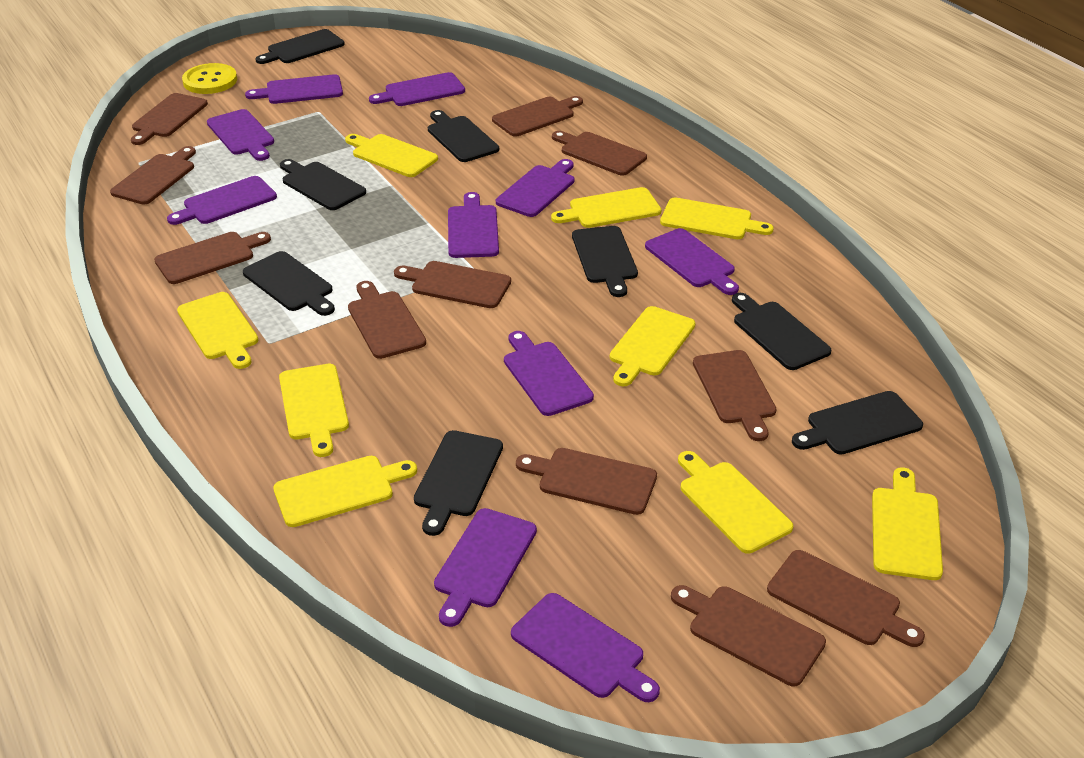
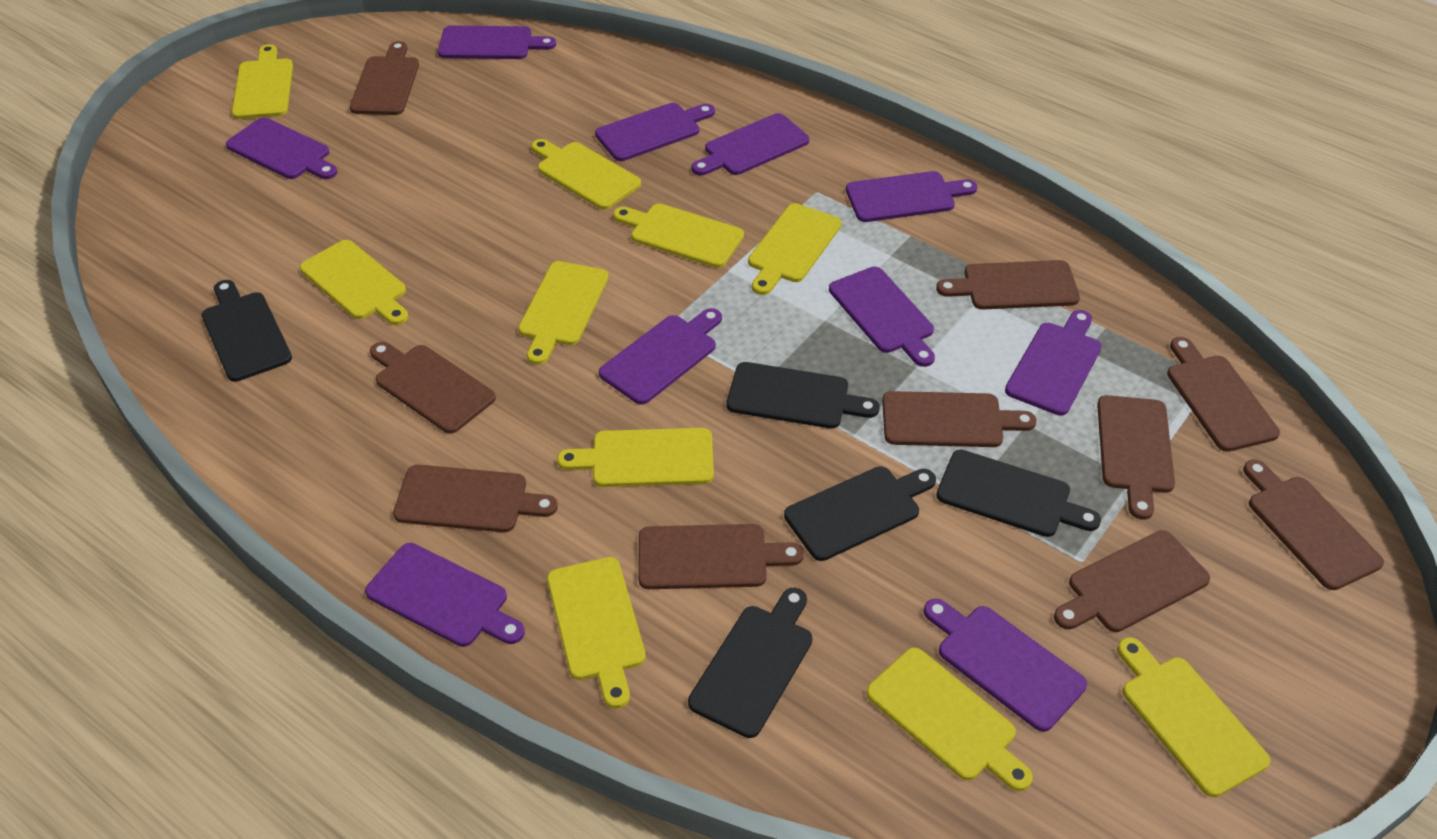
black cutting board: [243,251,335,316] [256,29,345,64] [280,159,366,210] [414,430,503,536] [428,110,499,162] [572,226,638,297] [732,293,831,370] [792,391,923,455] = 8 -> [202,280,292,382] [688,588,813,738] [726,362,879,429] [784,466,936,561] [936,450,1101,537] = 5
brown cutting board: [110,146,196,205] [131,93,208,145] [154,232,271,284] [348,281,426,359] [394,261,511,308] [492,96,583,137] [516,448,657,515] [552,131,647,176] [671,585,826,686] [693,350,777,441] [767,550,925,647] = 11 -> [350,41,419,115] [370,342,496,434] [393,465,558,532] [638,524,804,589] [882,391,1037,447] [936,260,1080,310] [1054,530,1210,632] [1097,395,1175,520] [1167,337,1280,452] [1243,459,1384,590] = 10
yellow button: [182,63,237,94] = 1 -> none = 0
yellow cutting board: [177,292,258,369] [273,456,417,527] [279,364,349,457] [345,134,438,177] [551,187,662,228] [610,306,695,386] [660,198,774,239] [678,451,793,554] [872,468,943,580] = 9 -> [232,44,293,119] [300,240,408,325] [518,261,609,365] [531,139,641,210] [547,557,646,709] [557,428,714,487] [613,203,744,268] [748,203,842,295] [866,648,1033,791] [1117,637,1270,797] = 10

